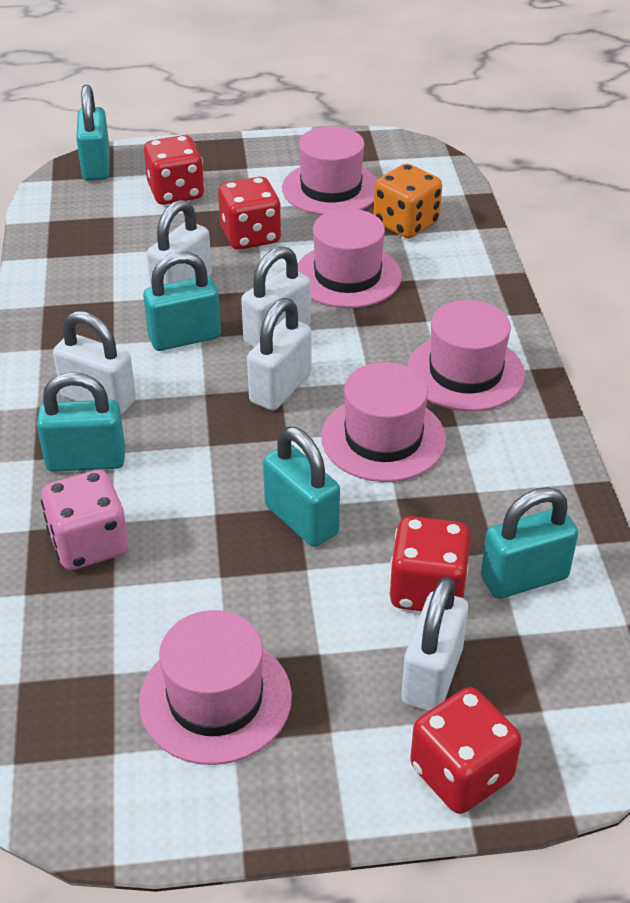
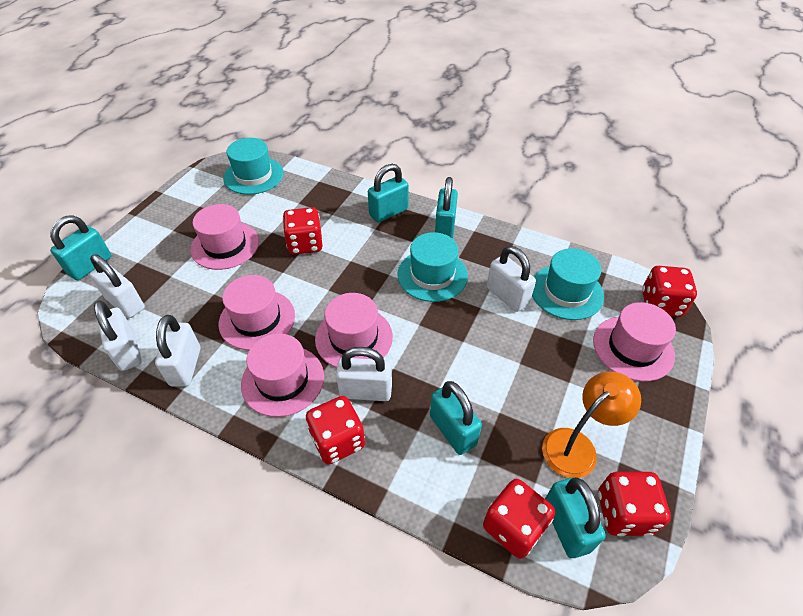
orange dice: [373,164,442,238] = 1 -> none = 0
orange lamp: none = 0 -> [542,371,641,478] = 1
pink dice: [41,470,128,570] = 1 -> none = 0
red dice: [144,135,205,205] [218,177,281,250] [389,516,470,611] [410,687,522,814] = 4 -> [283,207,323,255] [306,396,365,465] [483,479,555,559] [598,472,671,536] [642,266,697,317] = 5
turquoise hat: none = 0 -> [223,138,284,195] [397,232,468,302] [532,248,604,320] = 3

